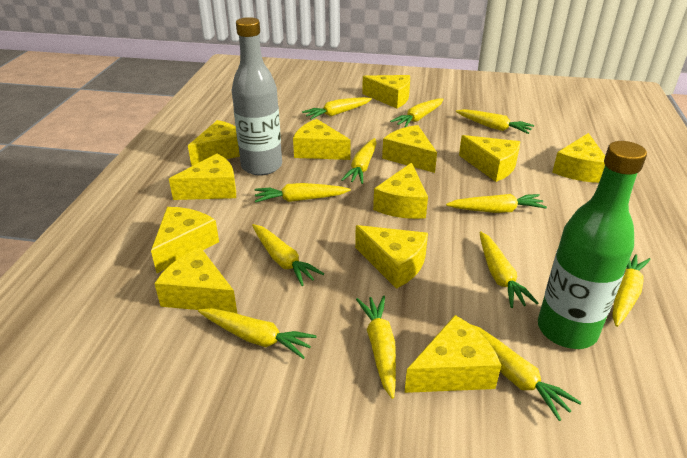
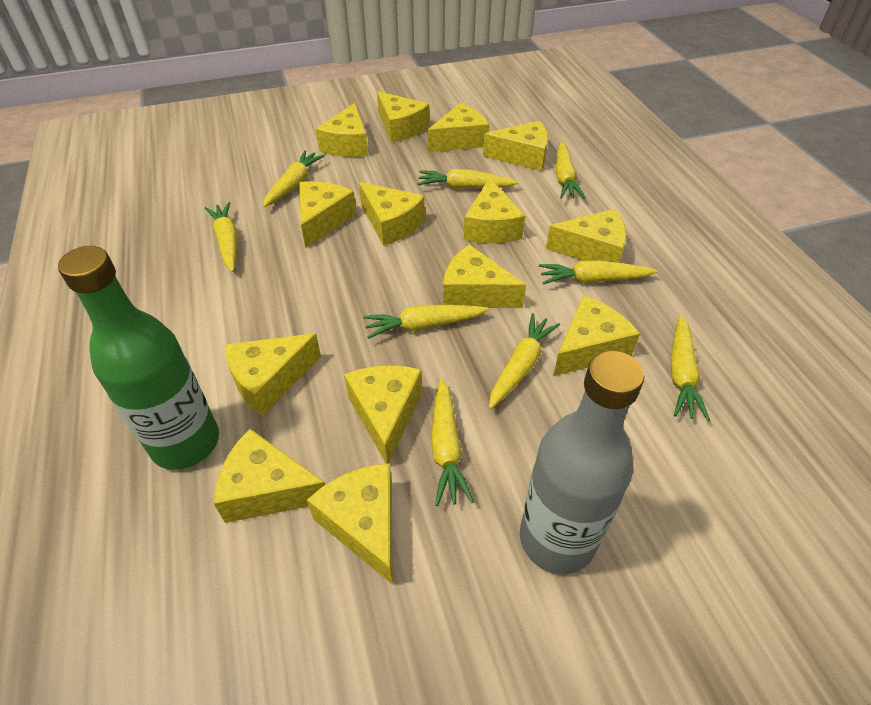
yellow carrot: [198,308,317,359] [252,224,324,286] [255,183,351,203] [302,97,372,120] [341,138,377,184] [356,296,396,399] [390,98,443,127] [446,194,547,213] [456,109,534,134] [470,324,581,421] [479,231,538,308] [612,254,651,327] = 12 -> [204,202,237,272] [263,150,325,207] [363,305,489,339] [418,169,519,189] [431,378,474,506] [489,313,560,409] [539,260,658,284] [556,142,585,199] [670,315,710,421] = 9
yellow cheese: [151,207,219,273] [154,247,237,314] [169,154,236,200] [188,120,240,166] [293,119,351,160] [355,225,428,289] [362,75,410,108] [373,162,428,219] [382,125,437,173] [405,315,501,393] [459,135,520,182] [552,133,605,183] = 12 -> [214,429,325,523] [225,333,321,416] [300,181,356,248] [307,463,393,585] [316,103,368,157] [344,365,422,464] [359,182,425,245] [377,91,429,142] [428,103,489,152] [443,245,526,308] [464,178,525,243] [483,121,548,171] [546,209,626,263] [553,295,640,376] = 14

